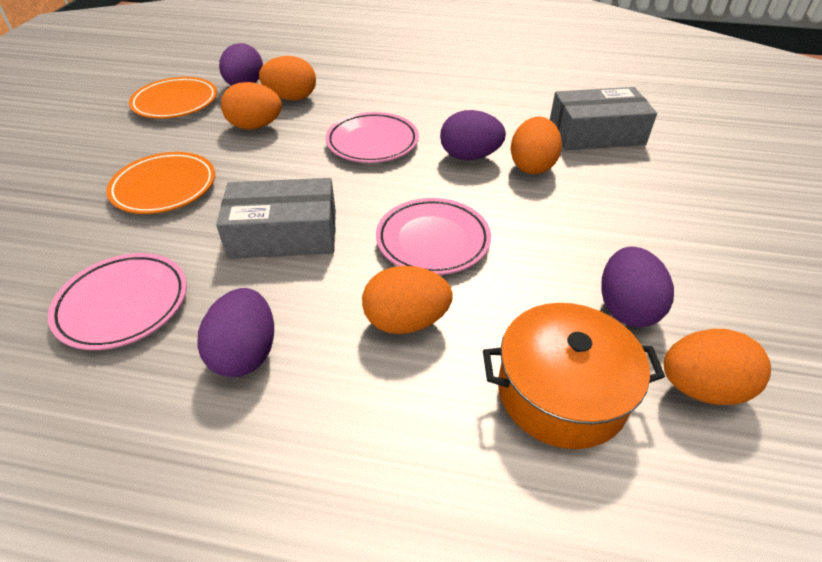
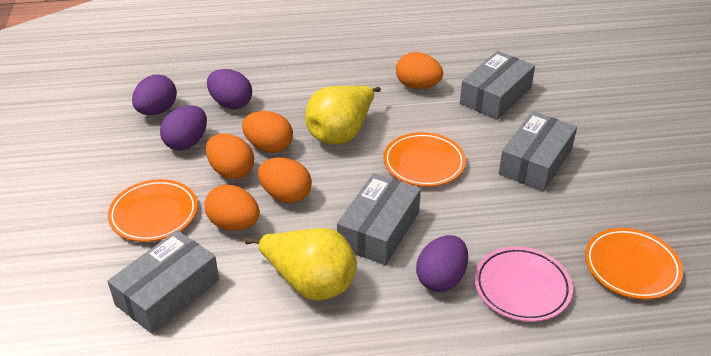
grey box: [216,178,336,259] [550,87,657,150] = 2 -> [107,230,219,334] [337,173,421,265] [460,51,535,120] [499,111,577,191] = 4
orange plate: [106,152,215,214] [129,77,217,119] = 2 -> [108,179,198,242] [383,132,466,187] [585,228,683,299] = 3
orange pot: [483,303,665,449] = 1 -> none = 0
pink plate: [48,253,187,350] [325,112,419,163] [376,198,491,275] = 3 -> [474,246,573,322] = 1
yellow pear: none = 0 -> [245,228,357,300] [305,86,381,145] = 2

